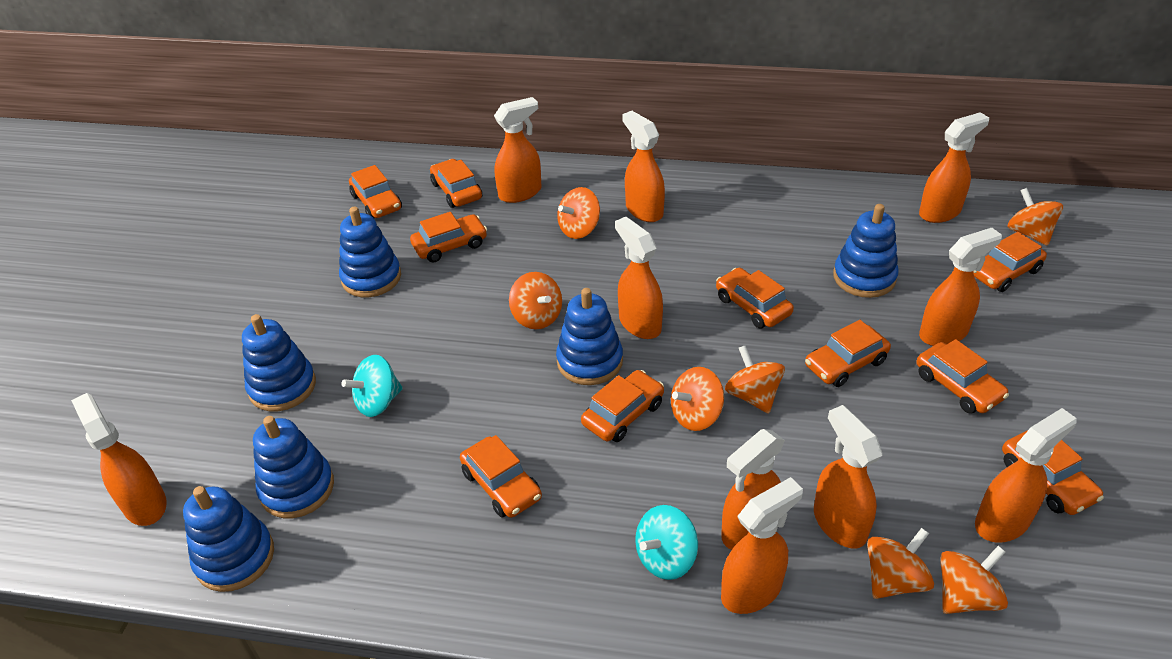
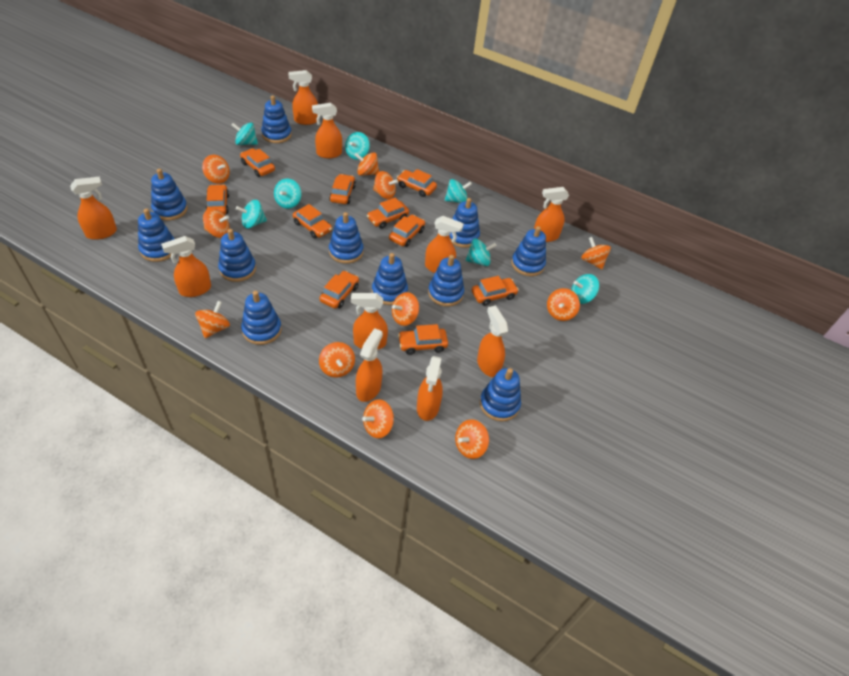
blue stacking toy: [183,486,274,592] [242,314,316,411] [253,416,334,518] [339,207,401,297] [556,288,623,385] [833,204,899,298] = 6 -> [138,209,175,262] [151,169,188,220] [218,229,256,282] [241,291,282,345] [261,95,292,143] [329,212,363,264] [372,253,408,305] [428,255,464,307] [449,198,480,248] [480,368,521,422] [511,226,546,276] = 11
orange spinning top: [509,272,562,329] [557,187,600,239] [671,367,724,431] [725,345,785,414] [867,528,934,599] [940,546,1008,614] [1008,188,1063,246] = 7 -> [195,301,230,338] [202,155,230,184] [203,208,230,238] [319,342,355,378] [354,152,379,176] [362,399,394,438] [373,171,398,199] [392,292,419,326] [455,419,489,459] [547,288,580,321] [581,237,611,270] = 11
turquoise spinning top: [342,355,403,417] [635,505,698,580] = 2 -> [231,123,258,145] [236,200,267,229] [274,178,302,209] [345,132,370,160] [445,179,472,203] [466,239,497,266] [571,274,599,304] = 7

